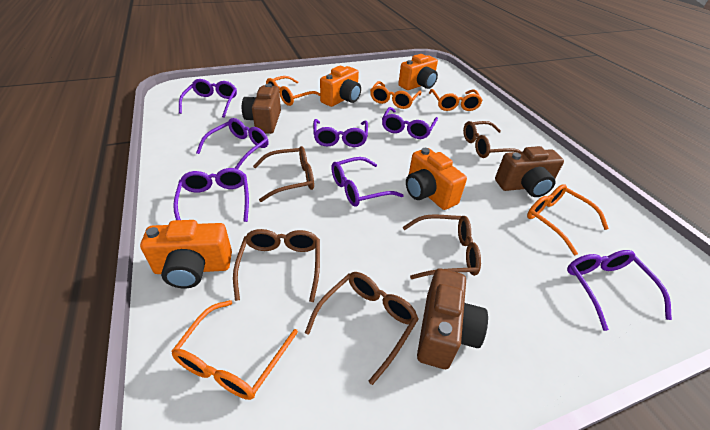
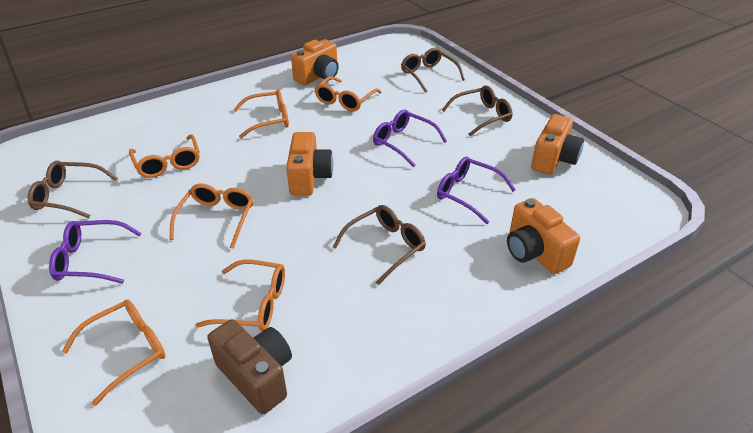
brown camera: [242,83,281,134] [417,268,488,369] [495,146,564,197] = 3 -> [207,319,292,414] = 1
brown glasses: [233,229,320,302] [253,146,314,202] [305,272,418,385] [403,214,481,279] [463,121,521,158] = 5 -> [28,161,117,218] [333,205,426,285] [401,48,465,93] [442,86,513,136] = 4
orange glasses: [171,300,298,400] [266,76,320,106] [370,81,421,109] [429,89,483,111] [527,184,609,255] = 5 -> [62,299,165,406] [129,134,200,178] [169,184,254,249] [195,260,285,331] [233,89,289,138] [315,76,382,111] = 6
purple glasses: [173,168,249,222] [179,79,237,118] [196,118,269,169] [313,119,368,147] [331,157,404,206] [382,107,438,139] [567,250,672,331] = 7 -> [49,220,142,284] [373,110,447,167] [437,156,516,224] = 3

